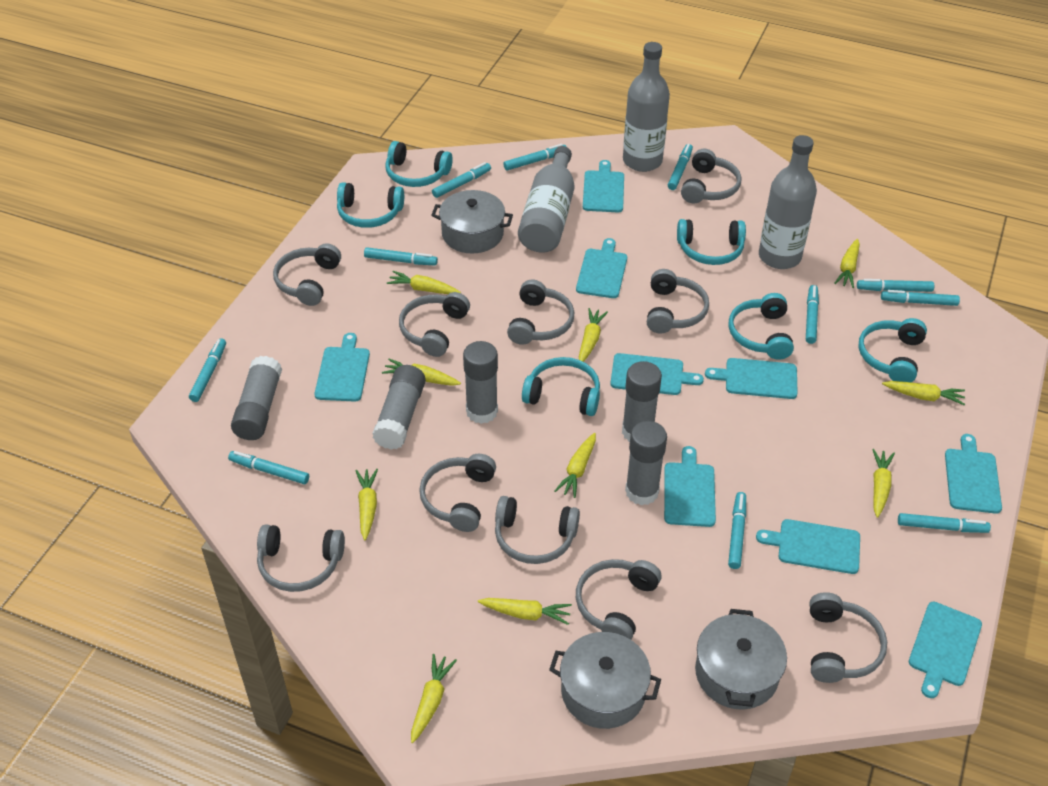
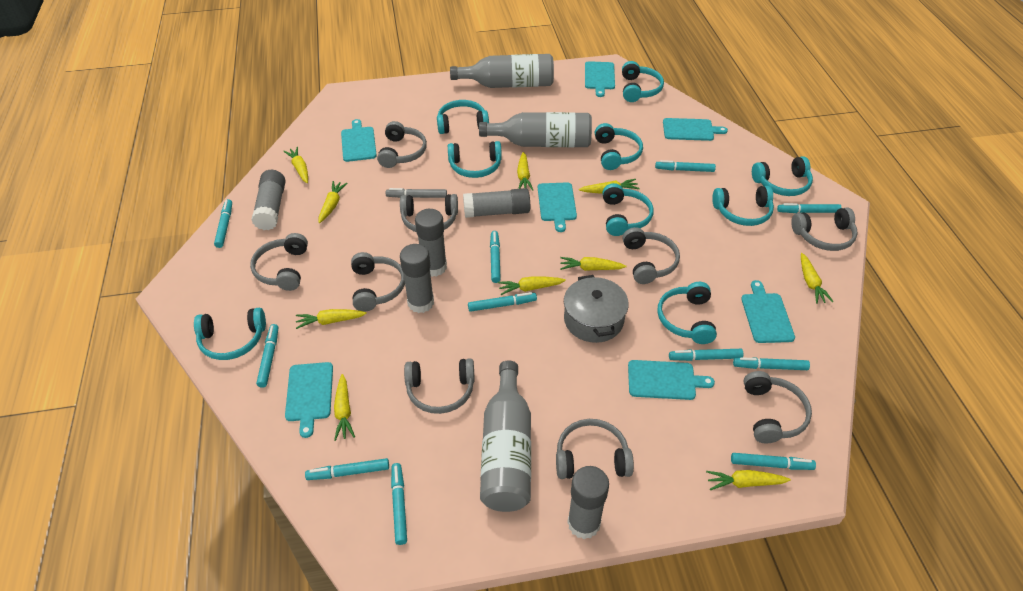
grey headphones: [257,525,345,592] [273,243,341,306] [399,292,470,357] [419,454,496,532] [495,496,580,564] [507,279,574,345] [576,559,661,640] [647,269,709,333] [681,149,741,204] [810,592,887,683] = 10 -> [250,233,308,291] [351,252,405,311] [377,121,427,168] [400,194,458,232] [404,358,475,414] [556,419,634,479] [623,227,680,284] [743,371,812,443] [791,207,858,251] = 9
grey marker: none = 0 -> [386,188,447,198] = 1
grey pot: [431,190,513,254] [549,632,661,729] [695,609,787,709] = 3 -> [564,275,629,343] = 1
turquoise cutting board: [315,333,370,402] [576,238,627,298] [583,160,624,212] [610,353,704,395] [664,446,716,527] [705,358,798,399] [756,519,860,574] [909,602,982,698] [945,434,1002,514] = 9 -> [285,362,333,438] [341,119,377,162] [538,182,577,232] [585,61,615,97] [628,360,715,400] [663,118,728,141] [741,280,795,343] = 7
turquoise headphones: [337,182,404,228] [386,141,453,187] [522,357,600,416] [677,219,746,265] [728,293,794,360] [858,318,927,382] = 6 -> [194,308,266,360] [437,100,489,134] [448,141,502,178] [595,123,643,170] [602,183,653,236] [622,61,664,102] [657,282,717,344] [712,186,774,226] [752,156,813,196] = 9

